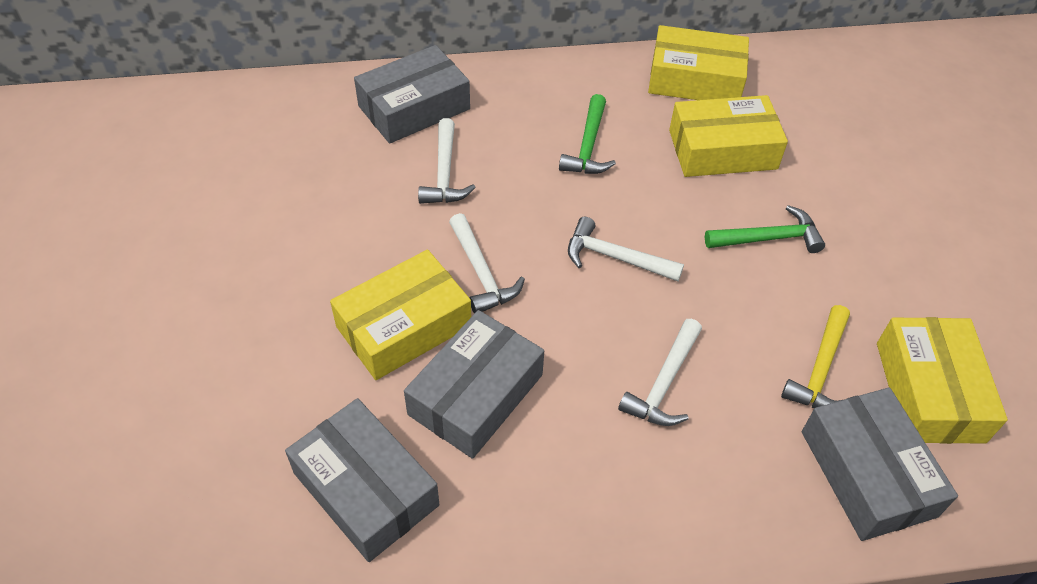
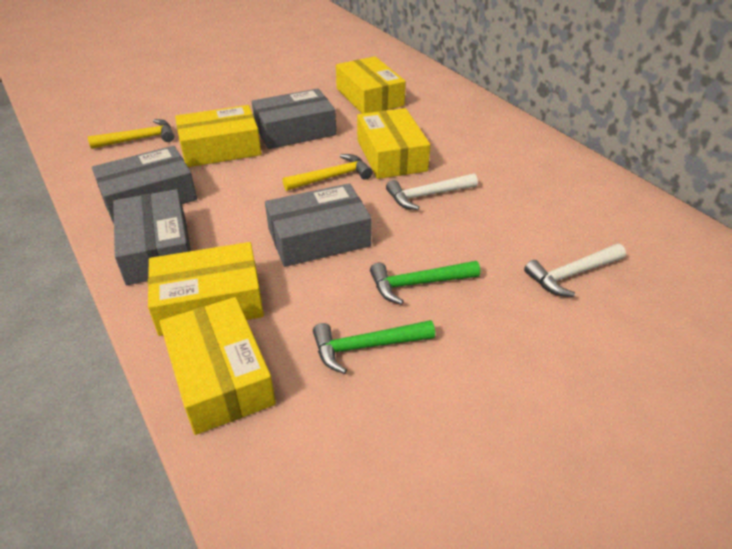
white hammer: [418,118,476,204] [449,213,525,314] [568,217,684,281] [618,319,702,426] = 4 -> [386,173,478,210] [524,244,626,297] = 2
yellow box: [330,250,471,380] [648,25,749,100] [669,95,788,177] [877,317,1008,444] = 4 -> [148,242,264,336] [160,297,276,435] [175,105,262,167] [336,56,406,114] [357,108,430,179] = 5
yellow hammer: [781,305,850,408] = 1 -> [88,119,174,149] [283,154,373,191] = 2

